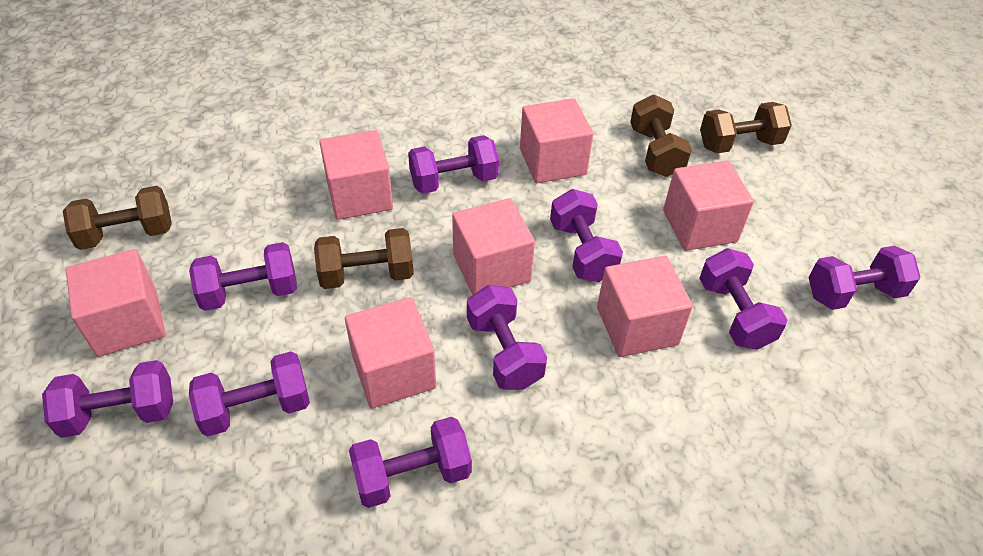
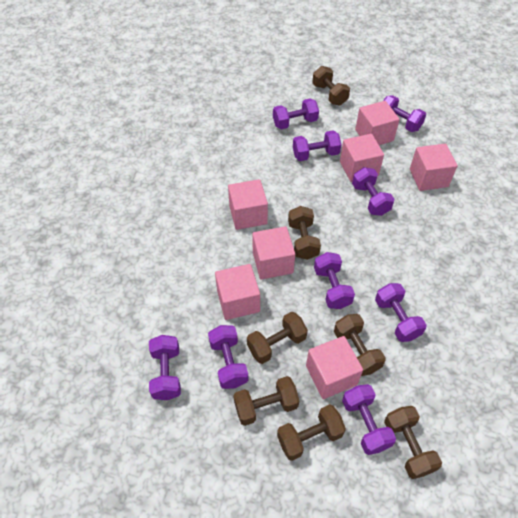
brown dumbbell: [63,186,172,250] [314,228,414,289] [630,94,692,177] [700,102,792,153] = 4 -> [233,376,299,426] [247,311,308,364] [277,404,346,461] [288,206,321,260] [312,66,350,106] [334,314,386,376] [384,406,442,479] = 7

